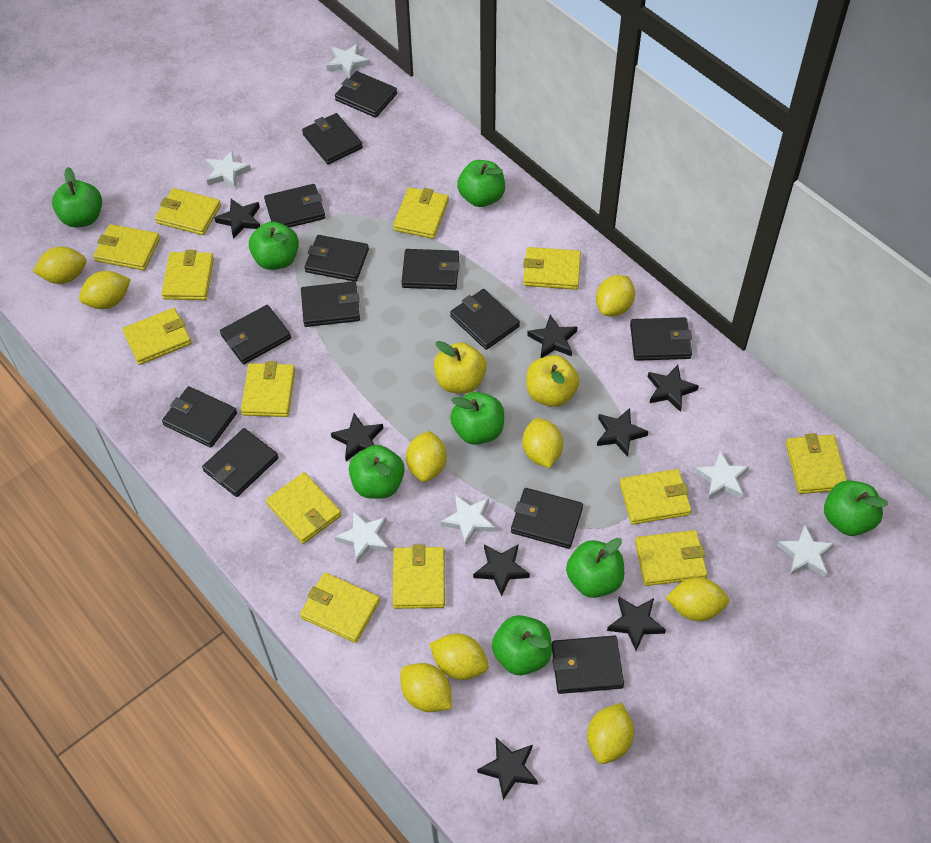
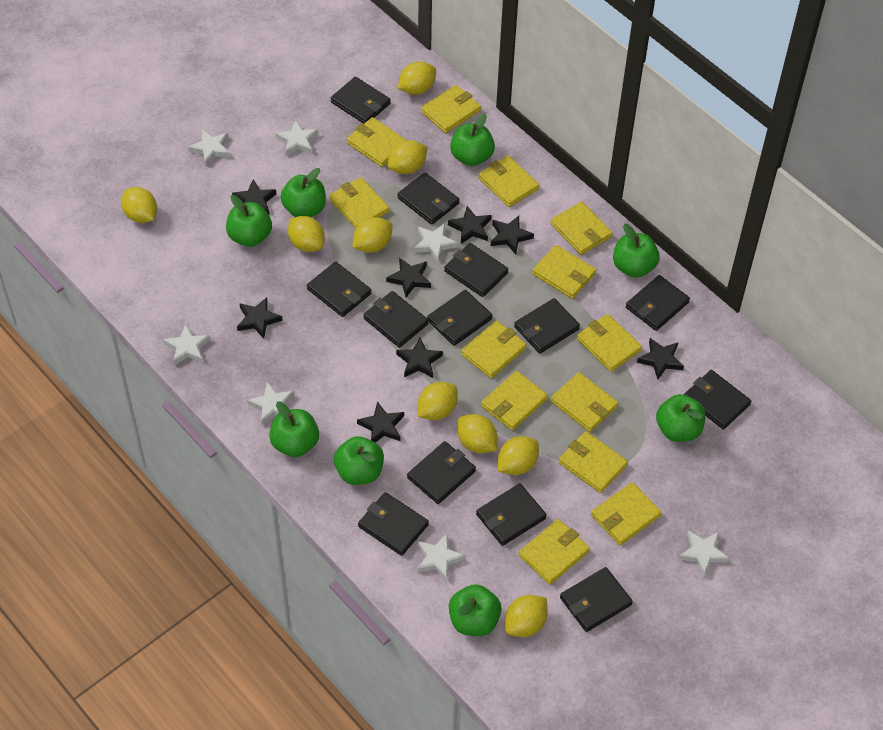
white star: [206,151,251,188] [326,44,370,78] [335,511,389,563] [441,495,495,546] [694,451,749,499] [777,525,835,577] = 6 -> [163,324,211,366] [188,129,231,166] [247,381,294,425] [275,120,319,156] [414,224,458,263] [417,534,465,581] [678,530,730,576] = 7
yellow apple: [434,341,487,394] [526,355,580,407] = 2 -> none = 0

